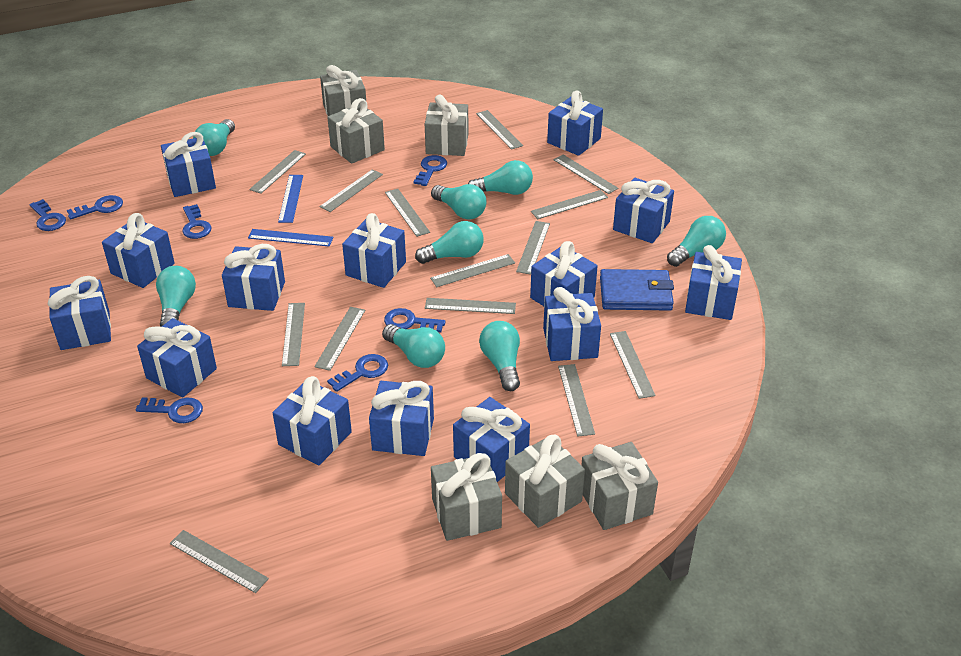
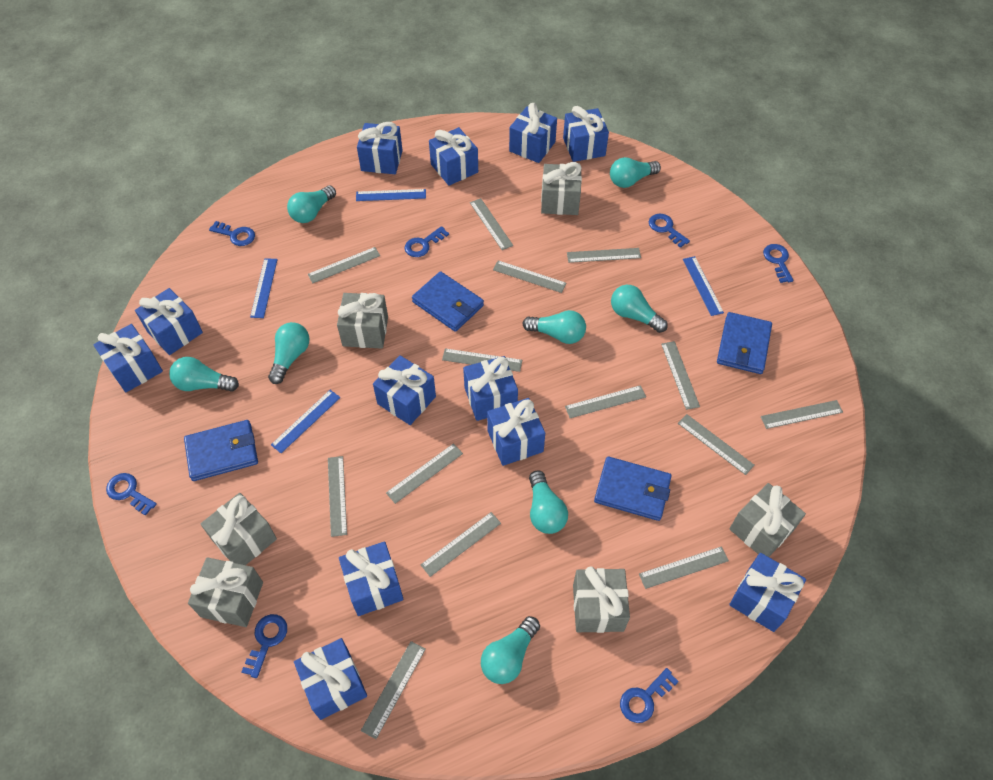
blue gift: [48,276,111,350] [102,213,175,288] [137,318,217,398] [161,132,216,197] [222,244,285,311] [273,376,352,466] [342,213,406,288] [369,381,434,456] [453,397,530,482] [530,241,598,306] [543,287,601,361] [547,90,603,156] [613,178,674,243] [685,245,742,320] = 14 -> [93,324,163,392] [135,288,203,355] [294,638,367,720] [339,541,403,616] [357,122,403,174] [373,355,436,425] [429,127,478,186] [463,356,518,421] [487,398,545,466] [509,103,557,163] [563,106,609,162] [729,553,806,632] = 12
blue ruler: [248,229,333,247] [278,175,303,223] = 2 -> [250,258,278,318] [271,390,341,453] [356,189,426,201] [683,256,724,316] = 4
blue wallet: [600,269,674,311] = 1 -> [184,420,258,481] [412,271,484,332] [594,456,672,521] [717,312,772,374] = 4

